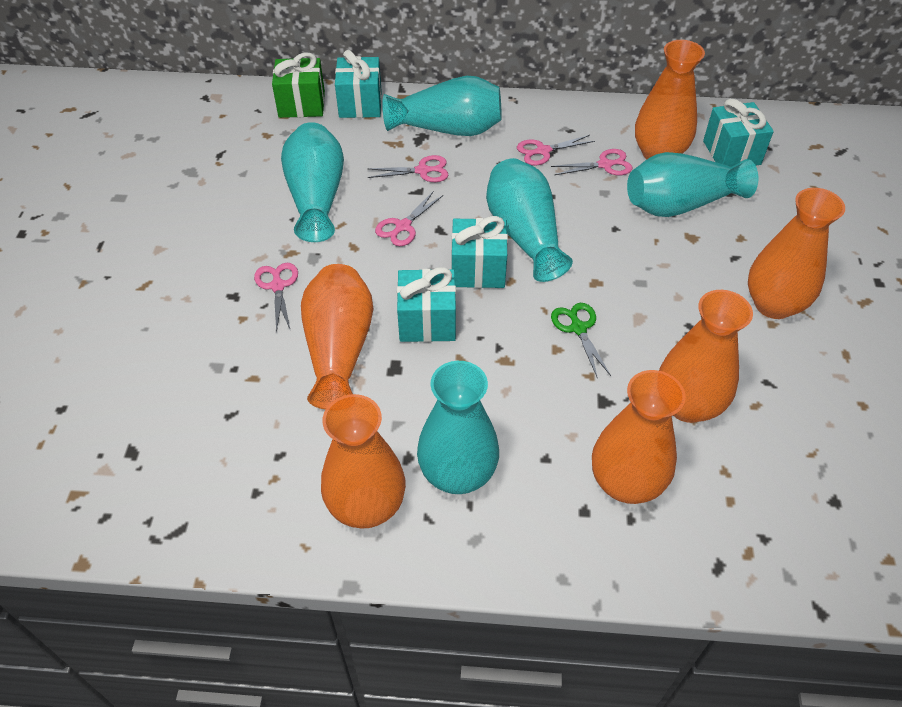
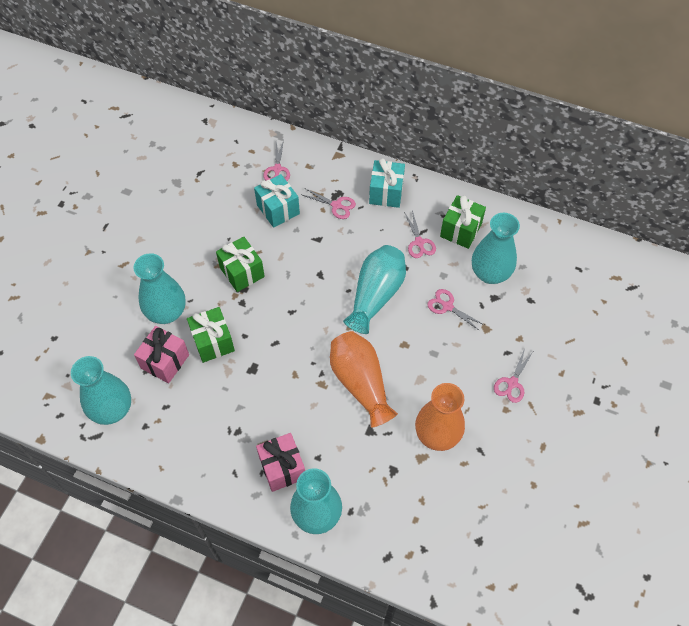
green gift: [272,53,325,118] = 1 -> [187,307,235,363] [216,237,265,292] [440,195,486,249] = 3
green scissors: [551,303,611,379] = 1 -> none = 0
orange vase: [301,264,373,410] [321,394,406,529] [592,370,686,504] [635,40,705,160] [659,290,753,423] [748,188,845,319] = 6 -> [330,331,398,428] [415,383,465,451] = 2
pink gift: none = 0 -> [134,326,189,383] [256,433,305,492] = 2
turquoise gift: [335,50,382,118] [397,267,456,342] [452,216,508,288] [703,99,774,167] = 4 -> [254,174,300,228] [369,158,405,208] = 2

